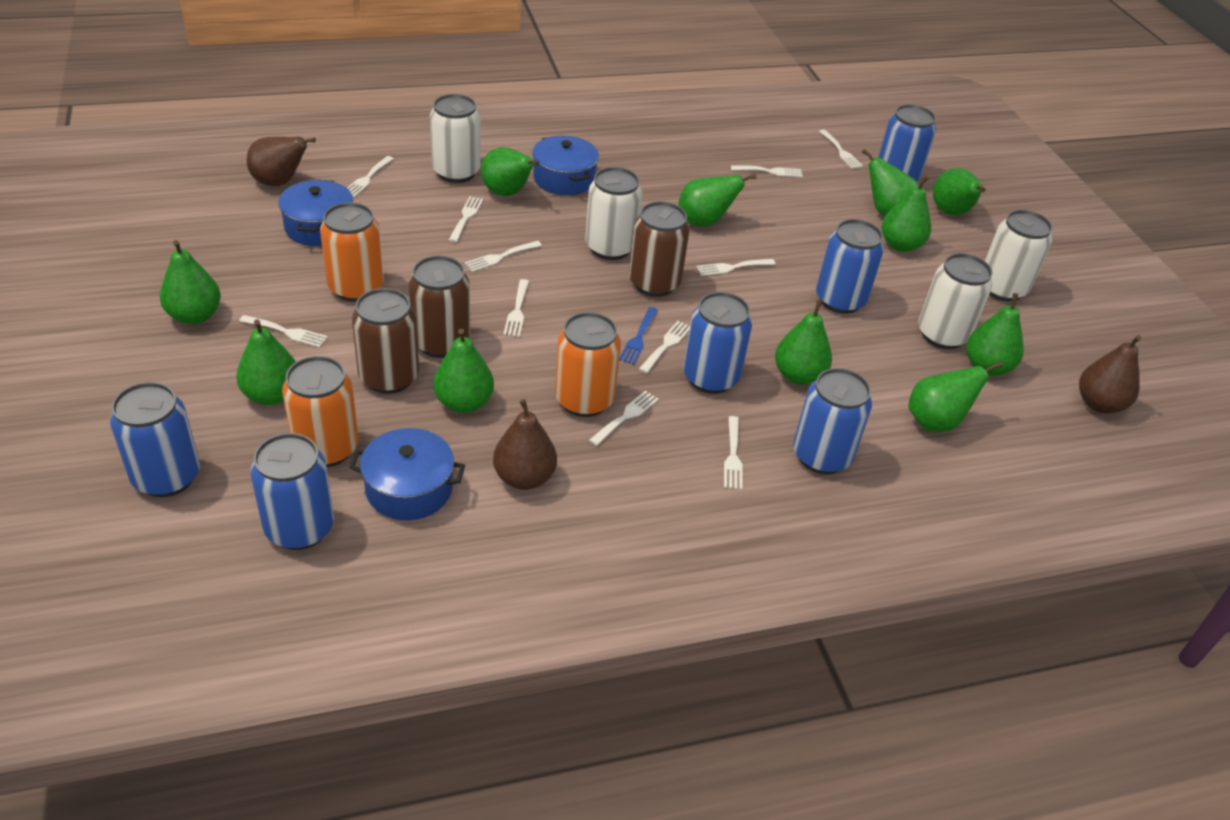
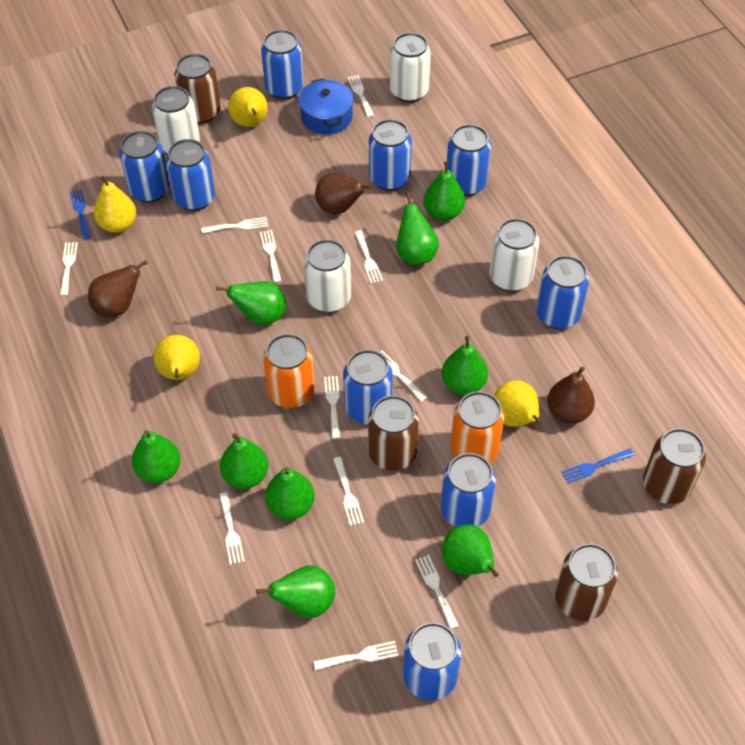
blue can: [110,382,200,497] [250,433,334,550] [683,292,752,394] [793,368,872,474] [816,219,884,314] [878,104,936,181] = 6 -> [119,131,170,203] [166,139,215,211] [261,29,304,99] [343,350,393,424] [369,119,412,191] [403,622,462,701] [441,453,496,527] [447,124,491,196] [536,256,589,329] = 9
blue fork: [619,307,658,365] = 1 -> [70,189,91,239] [561,449,634,484] = 2
blue pot: [278,179,353,246] [349,428,465,521] [532,136,599,195] = 3 -> [298,78,354,135] = 1
brown can: [352,288,419,394] [408,256,470,358] [629,201,690,297] = 3 -> [174,54,221,124] [368,395,419,471] [555,544,618,621] [643,428,706,504] = 4
green pear: [160,240,221,324] [236,319,296,405] [433,329,494,413] [481,147,539,196] [678,174,757,227] [775,300,832,385] [862,149,919,217] [882,176,931,252] [908,362,1002,432] [933,168,986,215] [966,293,1024,376] = 11 -> [131,430,181,483] [216,281,286,325] [220,433,269,489] [256,565,335,618] [265,467,315,520] [396,192,439,265] [423,161,465,221] [442,336,488,395] [442,524,499,577] = 9
orange can: [282,356,358,467] [320,202,384,302] [555,312,621,417] = 3 -> [263,334,315,408] [451,391,504,463] = 2
yellow pear: none = 0 -> [94,176,136,233] [154,335,200,380] [228,87,268,127] [494,380,542,427] = 4

